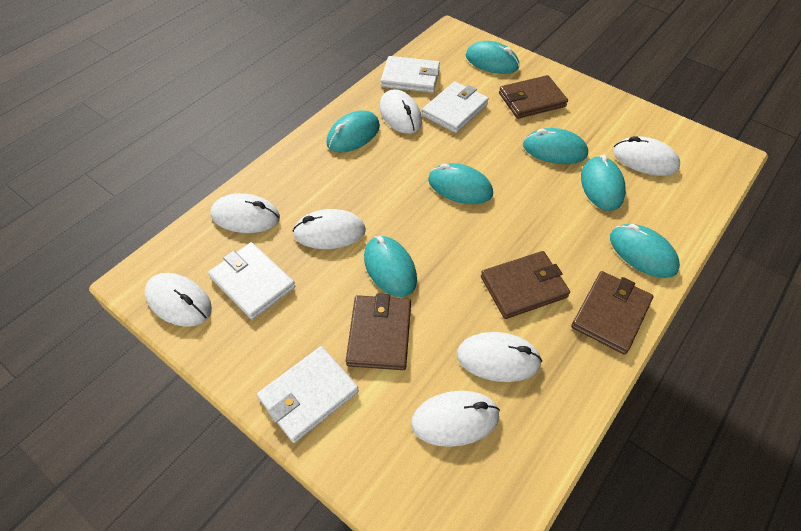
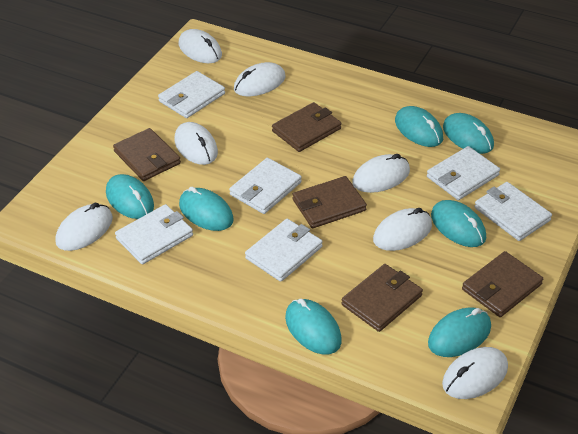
brown wallet: [346,293,411,370] [481,251,570,319] [499,75,568,119] [571,271,653,355] = 4 -> [113,128,181,181] [272,102,341,152] [292,176,367,228] [341,264,423,332] [462,251,543,317] = 5
white wallet: [208,242,295,320] [257,346,359,443] [381,56,440,93] [422,81,489,133] = 4 -> [115,204,193,264] [158,71,225,118] [229,158,302,214] [245,219,323,282] [427,146,500,200] [474,182,552,241] = 6

